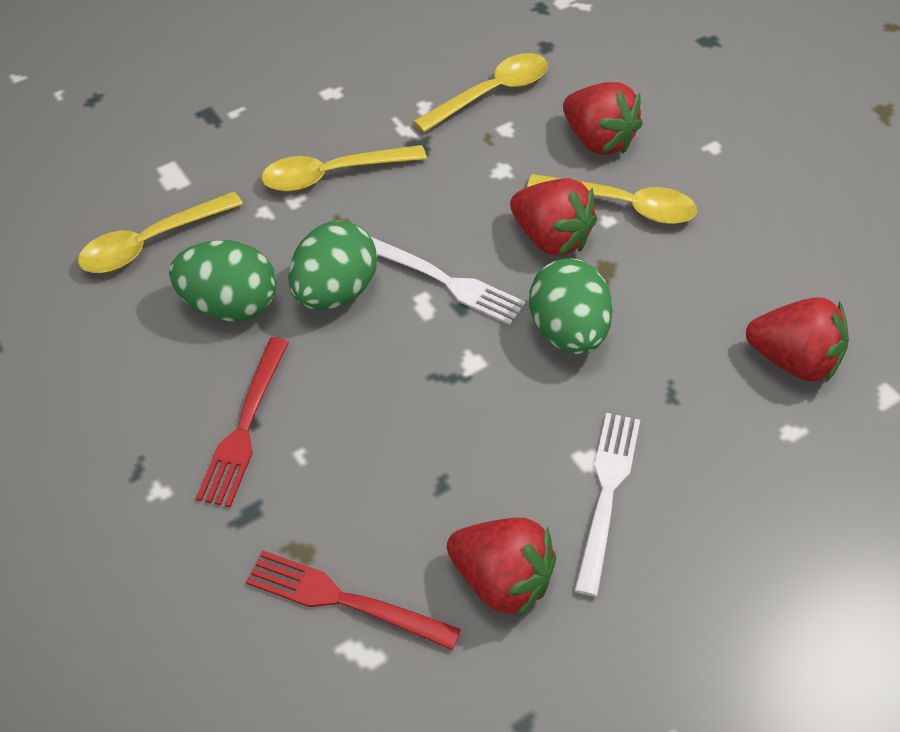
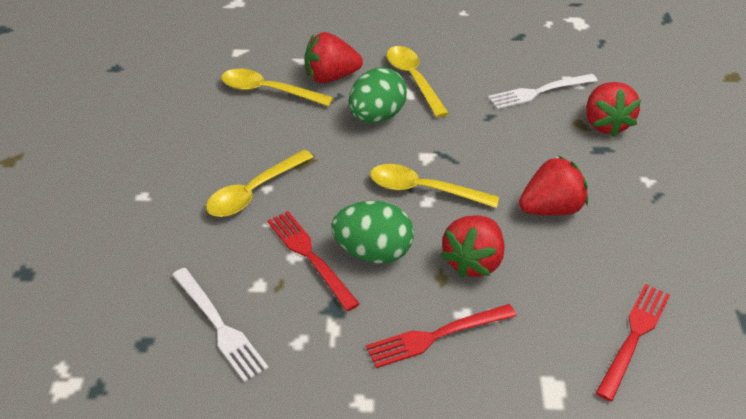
green egg: [169,240,277,321] [288,221,377,310] [529,258,613,354] = 3 -> [332,201,414,264] [349,67,407,123] = 2
red fork: [196,337,289,508] [246,551,461,650] = 2 -> [267,211,360,311] [366,304,516,368] [596,284,670,401] = 3

